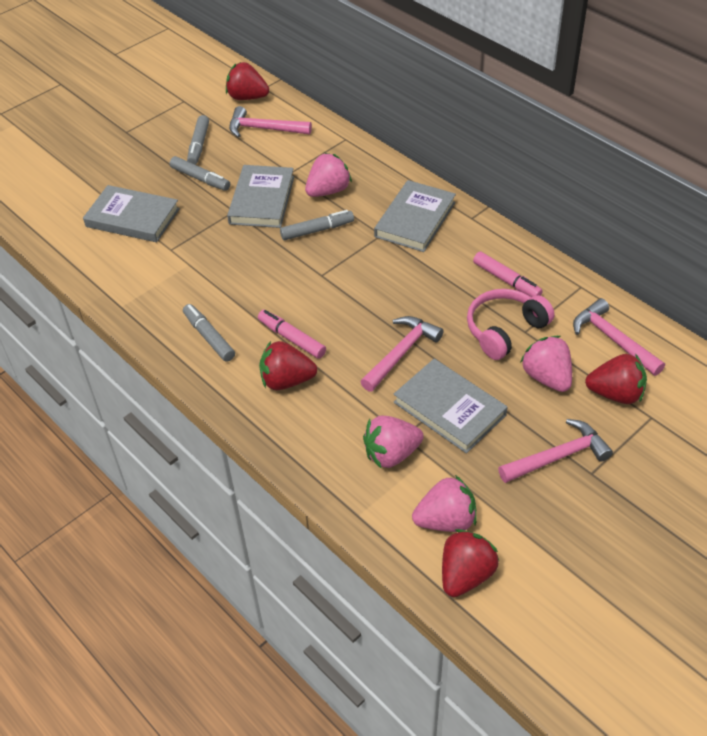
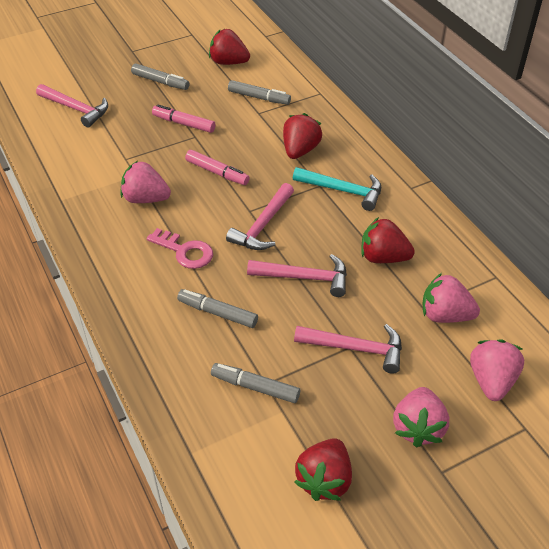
grey book: [83,185,180,242] [227,165,294,228] [374,180,456,252] [394,359,507,454] = 4 -> none = 0
pink headphones: [467,289,555,360] = 1 -> none = 0
pink key: none = 0 -> [147,228,213,269] = 1
turquoise hammer: none = 0 -> [293,167,381,211] = 1

